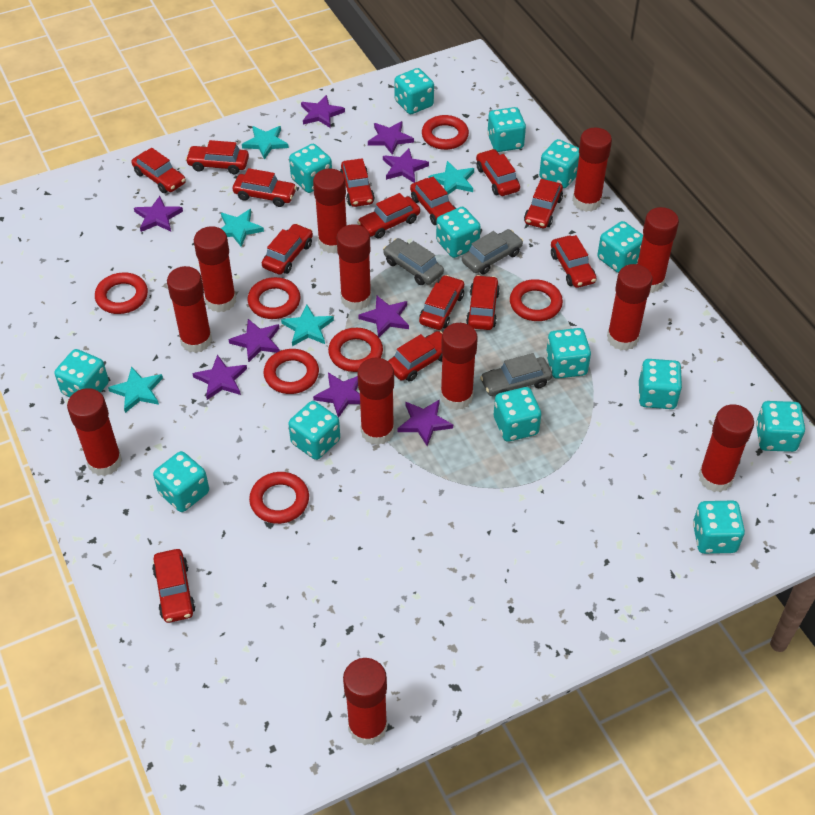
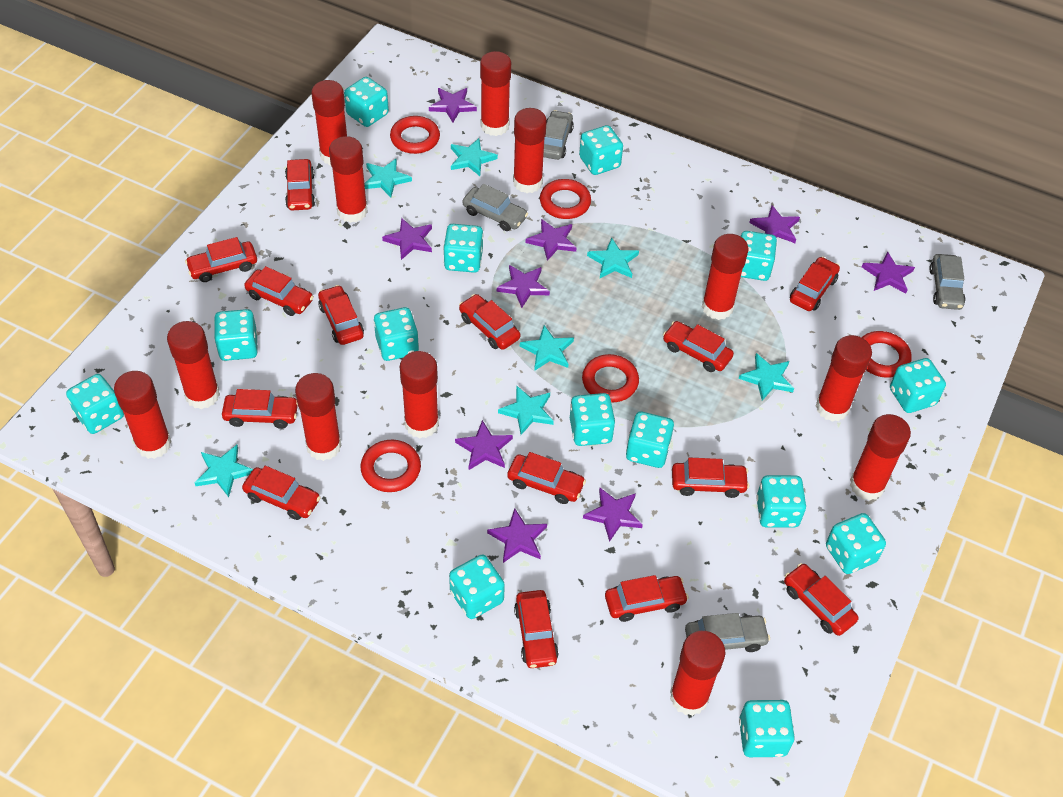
grey car: [383,238,444,285] [462,229,523,274] [480,353,552,396] = 3 -> [463,184,528,231] [543,110,574,160] [685,613,770,652] [929,254,965,310] = 4
red ring: [95,272,148,314] [248,277,300,319] [249,472,309,524] [264,349,319,394] [328,328,383,372] [422,115,469,150] [510,279,563,321] = 7 -> [360,440,421,492] [390,116,440,154] [540,179,591,219] [582,354,639,403] [862,331,912,378] = 5
turquoise star: [108,366,163,413] [221,209,264,247] [242,126,289,160] [281,304,334,346] [429,161,474,195] = 5 -> [195,445,253,497] [364,159,412,197] [451,138,498,176] [498,386,554,435] [520,325,574,371] [587,238,639,278] [739,353,794,401] = 7

